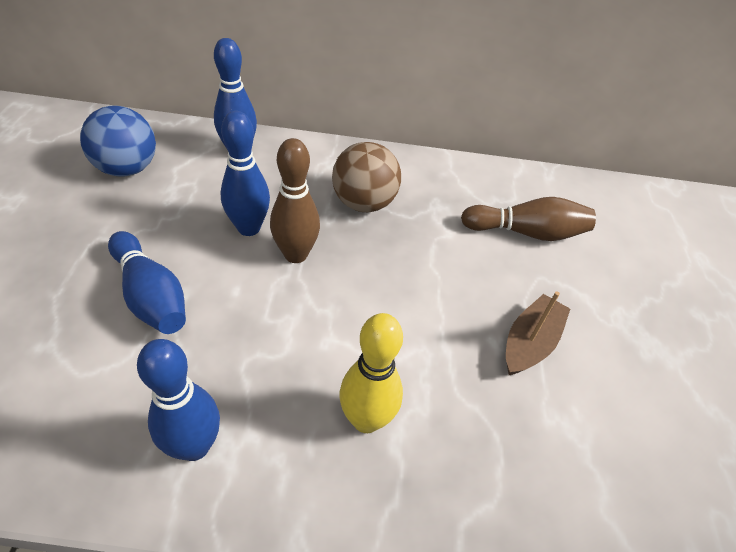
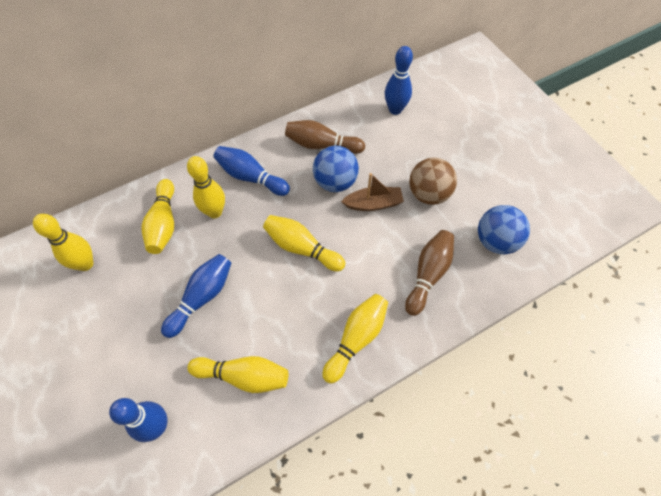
blue ball: [80,106,156,177] = 1 -> [313,146,359,192] [478,205,530,254] = 2
yellow bowling pin: [339,313,403,433] = 1 -> [33,214,93,271] [142,179,174,254] [187,156,225,218] [187,356,288,393] [263,215,345,271] [322,294,388,383] = 6

